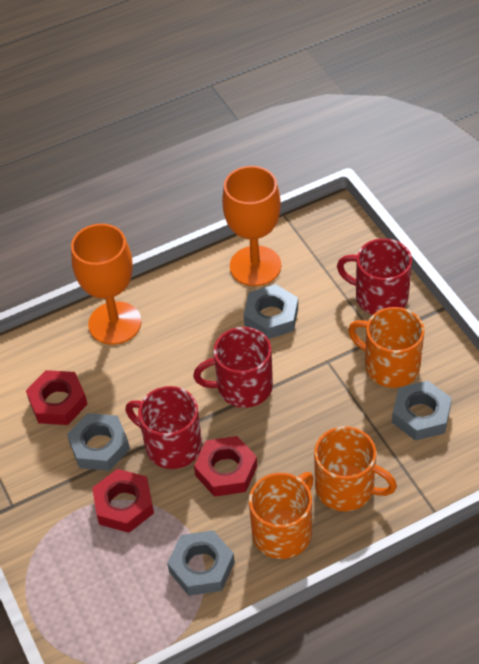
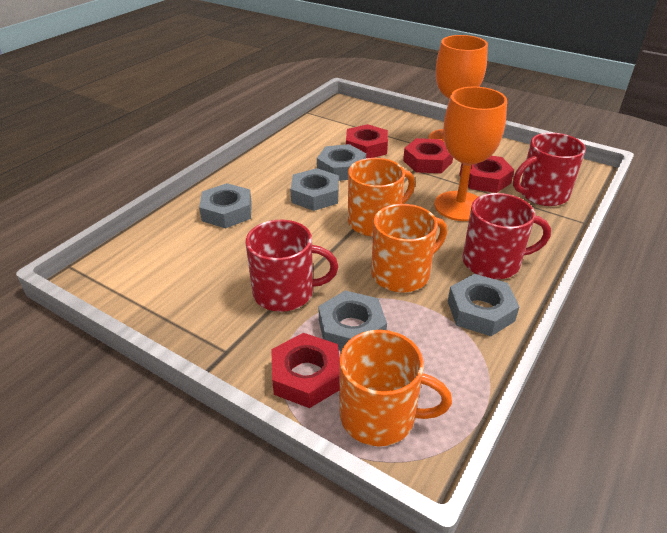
grey nut: [67,413,130,471] [167,530,235,596] [244,284,298,339] [392,381,452,441] = 4 -> [199,183,252,228] [290,168,339,211] [317,144,366,181] [318,290,387,351] [448,274,520,336] = 5
red nut: [26,370,88,425] [92,469,154,533] [194,436,257,497] = 3 -> [271,333,340,408] [346,124,388,158] [403,138,453,173] [459,156,514,193] = 4

